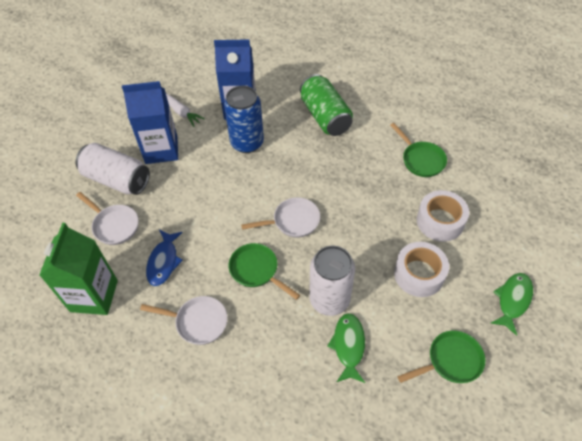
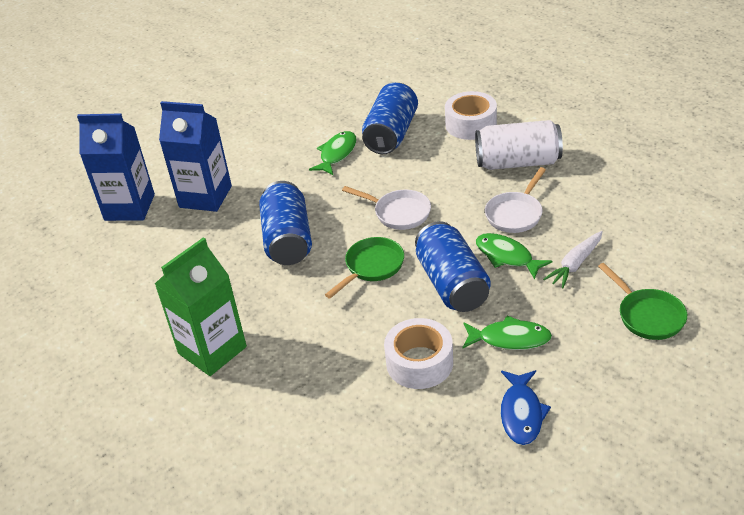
blue can: [224,86,264,153] = 1 -> [259,181,312,265] [362,83,418,154] [415,221,491,312] = 3
green can: [300,74,353,136] = 1 -> none = 0
green fish: [327,313,365,383] [490,273,533,336] = 2 -> [309,131,357,175] [463,316,552,350] [476,233,553,280] = 3
green pan: [229,243,300,300] [390,123,447,177] [398,330,485,383] = 3 -> [325,237,404,298] [598,263,687,340] = 2
white can: [76,143,150,195] [309,246,355,316] = 2 -> [475,120,563,170] = 1
white pan: [76,192,139,245] [140,296,227,345] [241,197,320,237] = 3 -> [342,186,431,230] [485,167,546,233] = 2

